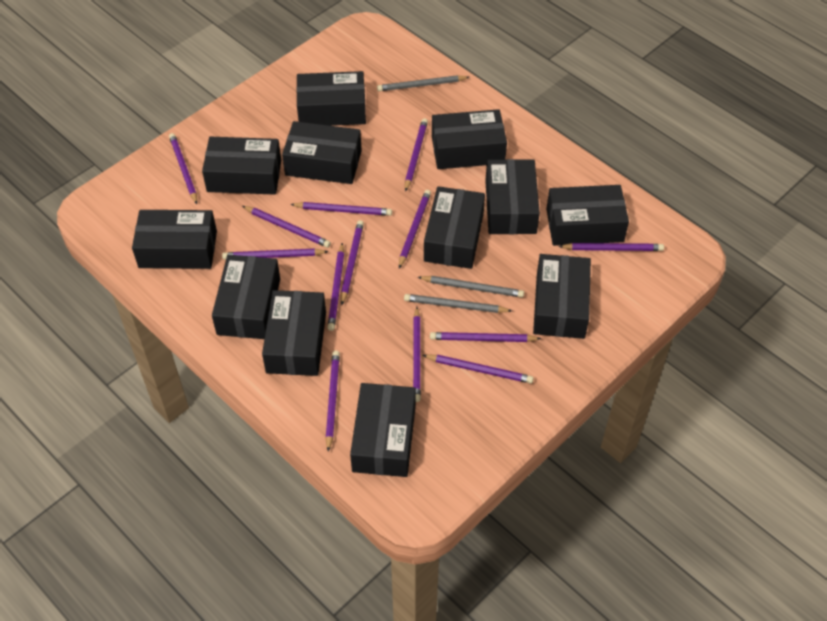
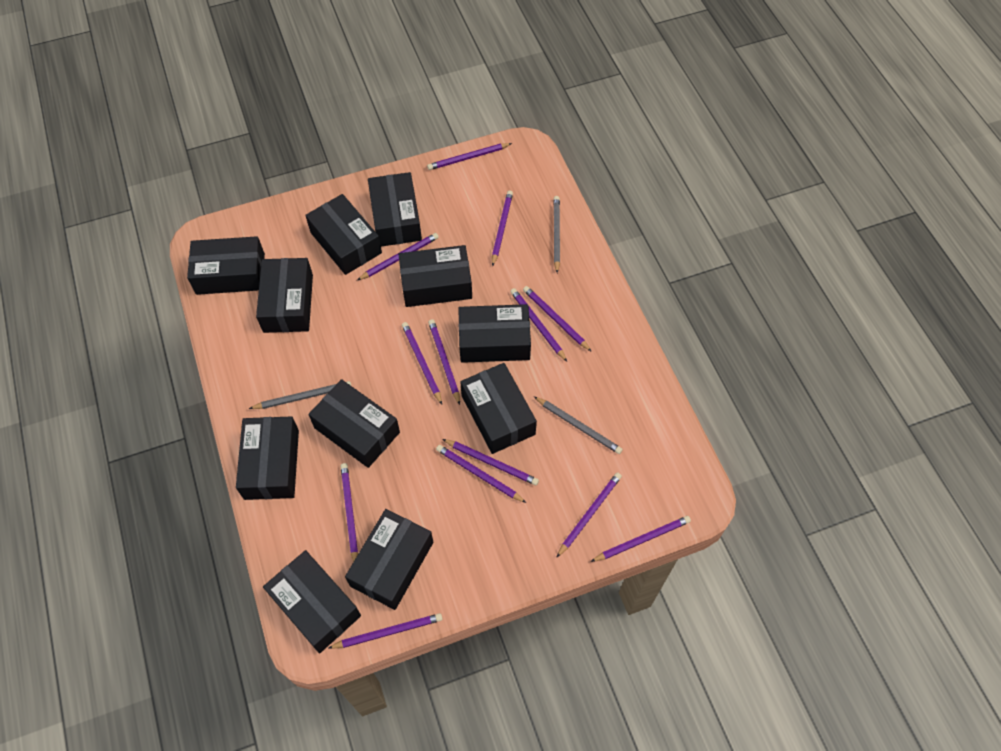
black box: [132,210,217,269] [202,137,281,195] [212,255,280,339] [262,290,326,376] [282,121,362,184] [296,71,366,126] [350,383,416,477] [424,186,485,269] [432,109,507,169] [485,159,540,234] [533,254,591,339] [546,185,629,246] = 12 -> [187,236,265,295] [236,416,299,500] [256,258,313,333] [263,550,361,653] [305,194,382,275] [309,379,400,468] [345,509,433,610] [368,172,422,247] [399,245,472,307] [458,304,531,363] [460,363,537,454] = 11

